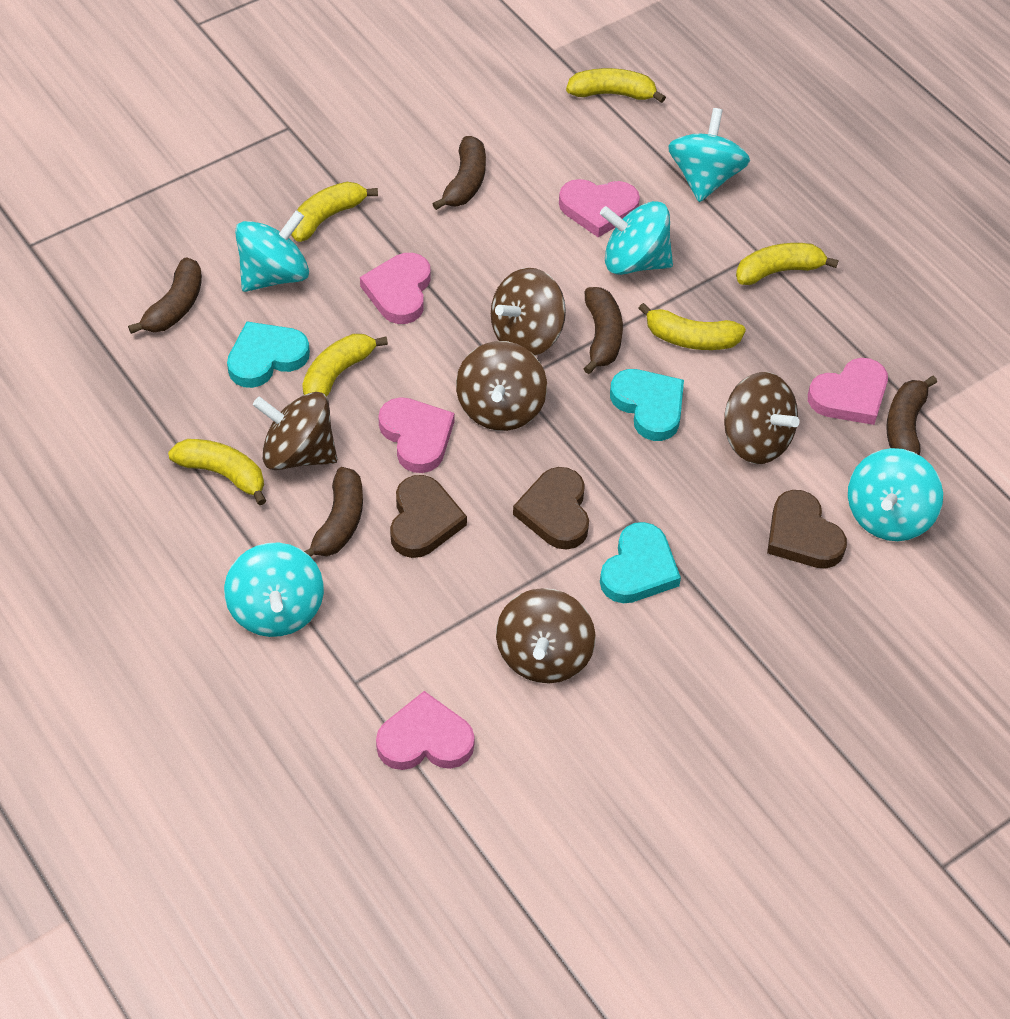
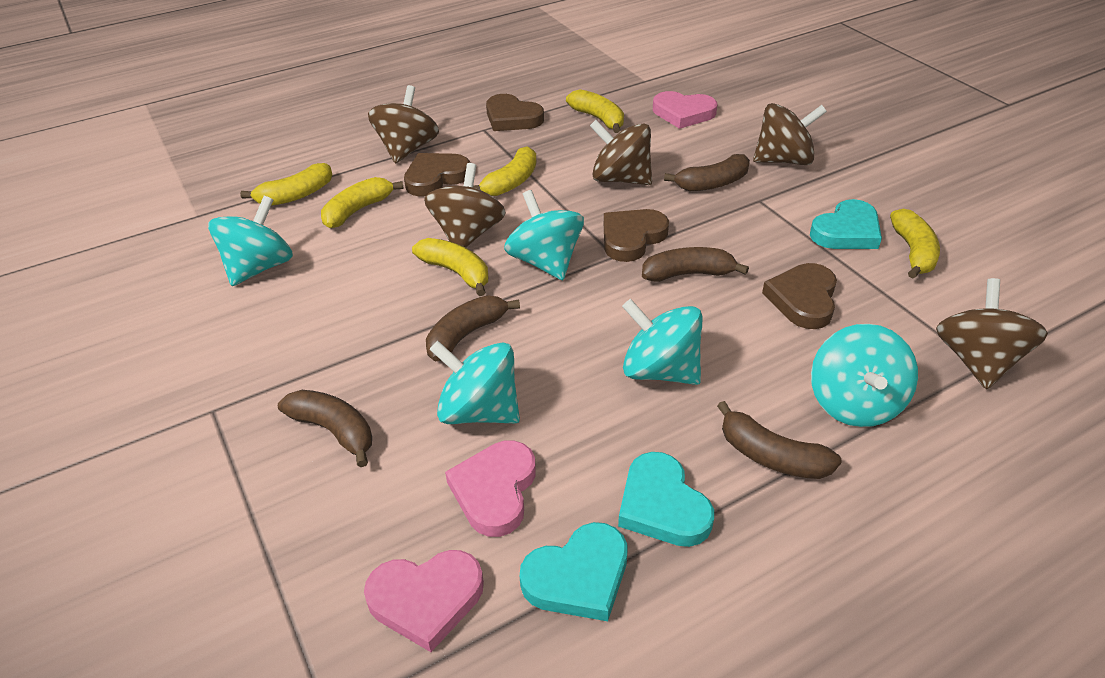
brown heart: [390,475,467,558] [513,467,589,550] [767,490,847,569] = 3 -> [404,153,470,197] [486,94,544,131] [604,209,669,262] [762,263,837,329] = 4
pink heart: [360,253,431,324] [376,691,475,770] [378,397,454,473] [559,179,640,237] [808,358,888,425] = 5 -> [364,550,484,652] [445,441,536,537] [653,91,717,129] = 3

